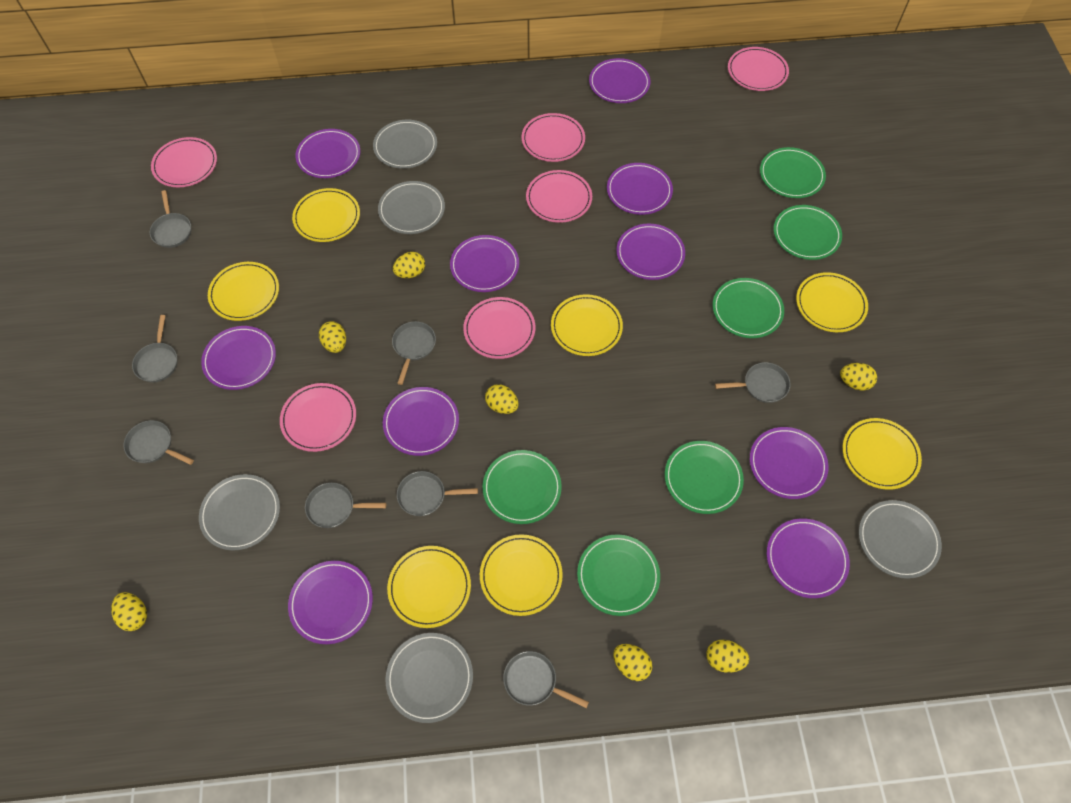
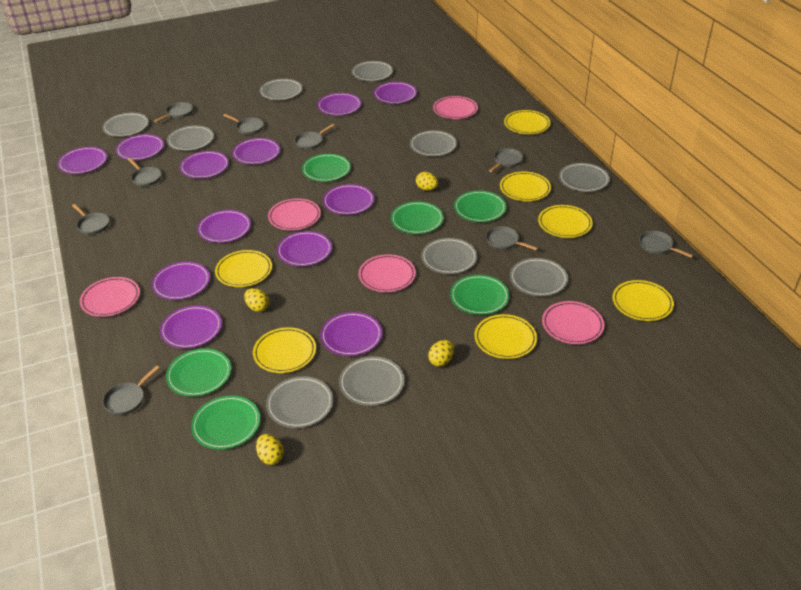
grey pan: [123,420,194,465] [132,315,178,382] [150,190,191,248] [305,482,386,528] [392,321,436,385] [397,471,478,516] [503,651,589,708] [715,362,790,403] = 8 -> [72,204,109,235] [103,365,160,415] [128,158,161,186] [154,102,193,122] [223,114,264,135] [294,124,335,149] [486,226,538,251] [489,148,523,172] [639,231,694,258] = 9
grey plate: [199,474,280,551] [373,120,437,169] [378,181,445,234] [386,633,473,723] [859,500,942,579] = 5 -> [103,113,149,137] [167,125,214,151] [259,79,303,100] [266,376,333,428] [339,356,405,406] [352,61,393,81] [410,130,457,156] [421,238,478,274] [510,258,568,296] [559,163,610,192] = 10
pink plate: [151,137,217,188] [280,383,356,452] [463,297,535,359] [522,113,585,162] [526,170,592,223] [728,47,789,91] = 6 -> [80,277,140,317] [268,198,321,231] [358,254,416,292] [433,96,478,119] [542,301,604,344] = 5
purple plate: [201,326,276,390] [288,561,373,644] [296,129,360,178] [383,387,459,456] [450,235,519,292] [589,58,650,103] [607,163,673,215] [616,224,685,280] [750,427,828,499] [767,518,850,598] = 10 -> [58,147,107,174] [116,134,164,160] [152,262,210,300] [160,305,222,349] [180,151,229,179] [197,210,251,243] [232,138,280,165] [277,231,332,266] [317,93,362,116] [320,312,382,356] [323,184,374,215] [374,82,417,104] = 12
yellow egg: [111,592,147,631] [319,321,346,353] [393,252,425,278] [485,384,519,414] [613,644,652,681] [706,640,749,673] [840,363,877,391] = 7 -> [244,288,269,312] [256,434,284,465] [416,172,438,191] [428,340,454,367] = 4

